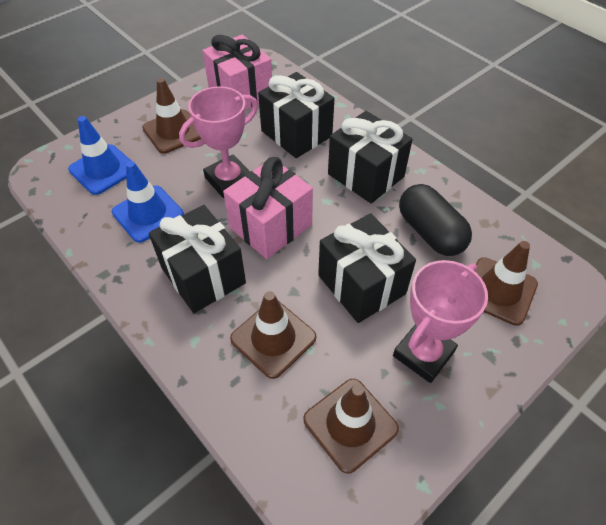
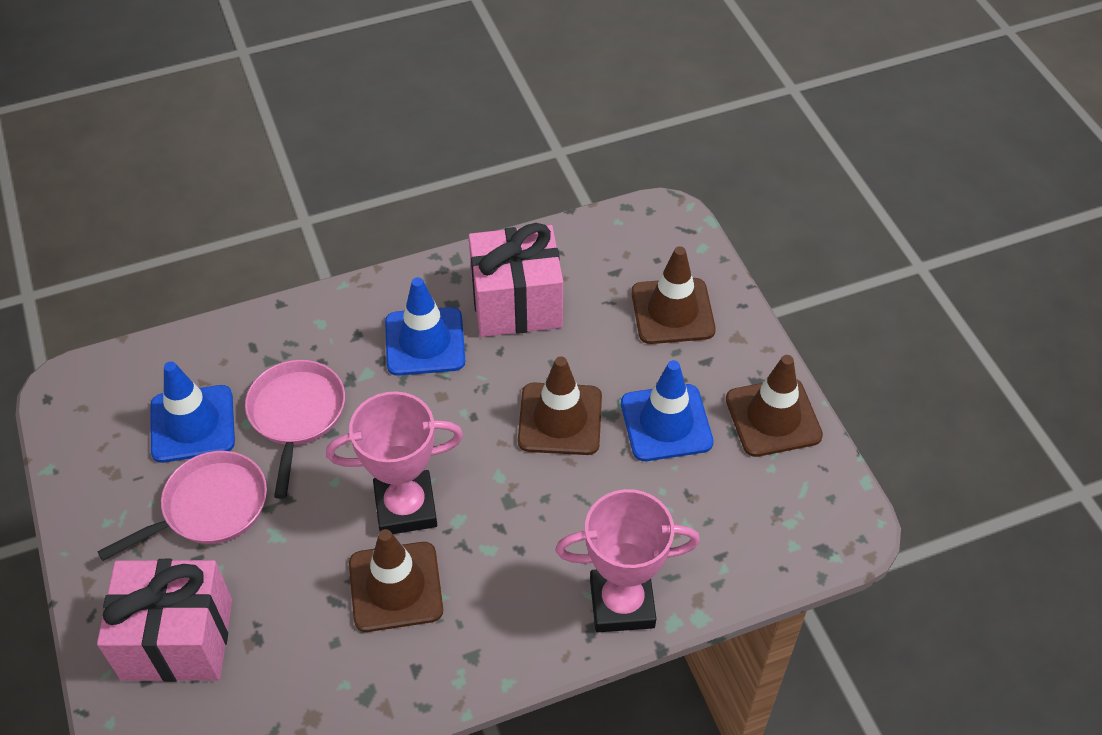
black capsule: [399,184,472,256] = 1 -> none = 0
black gift: [149,205,246,313] [258,72,334,158] [318,213,416,323] [328,111,413,203] = 4 -> none = 0
blue traffic cone: [68,116,131,195] [112,161,184,243] = 2 -> [150,361,235,463] [385,277,465,376] [621,360,714,461] = 3
pink pan: none = 0 -> [97,451,267,561] [245,360,345,499] = 2

